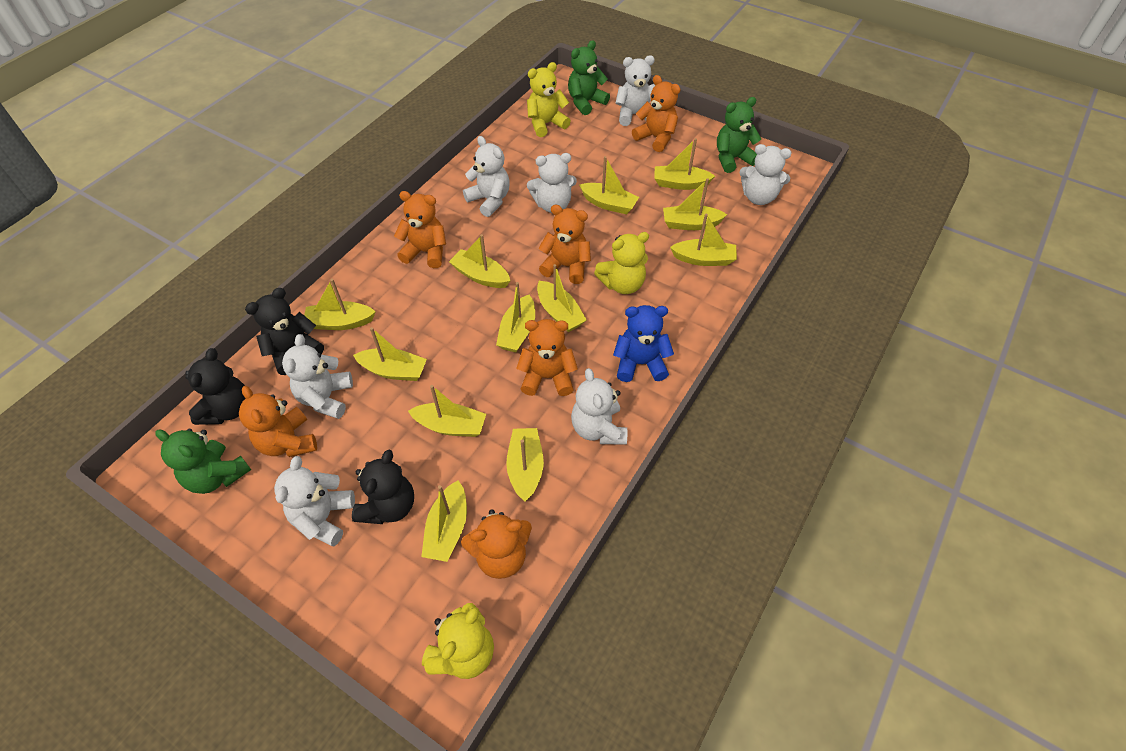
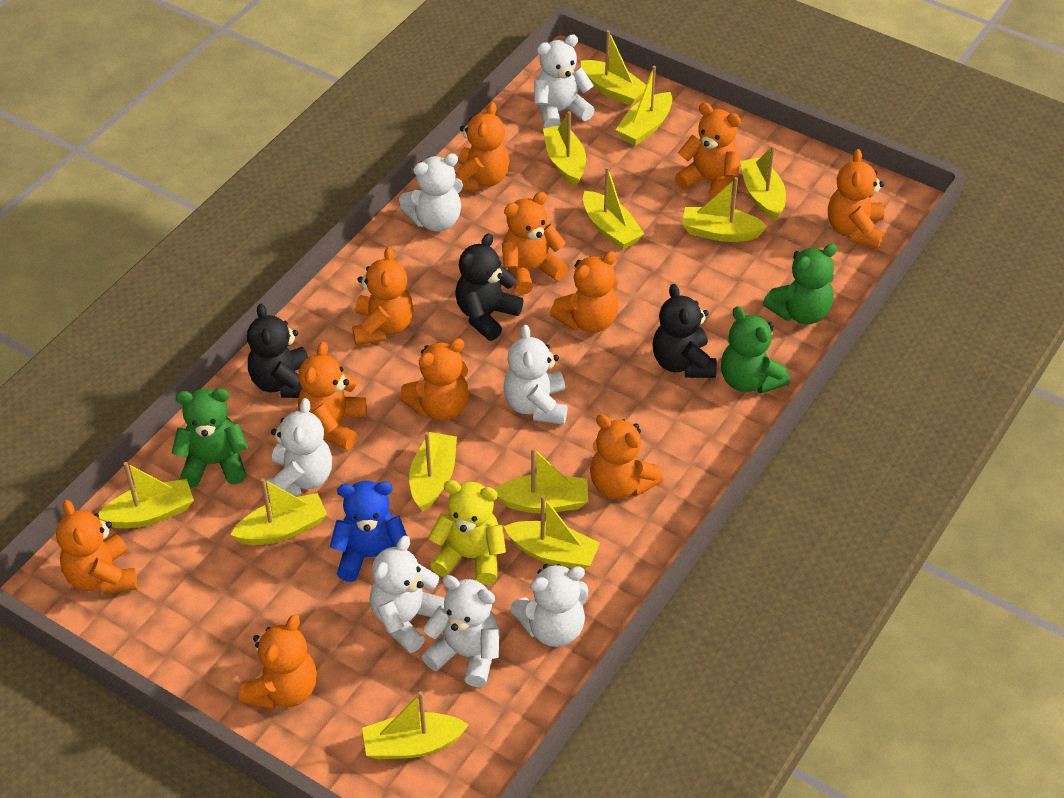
orange teddy bear: [239,386,317,457] [394,191,446,268] [461,509,532,579] [516,319,578,396] [538,205,591,284] [632,75,680,152] = 6 -> [56,500,137,594] [239,614,317,709] [298,342,367,450] [352,247,413,345] [399,338,469,421] [455,102,510,191] [502,192,568,295] [550,251,619,333] [590,414,663,499] [675,102,741,199] [828,149,884,249] = 11
yellow teddy bear: [422,603,494,679] [527,62,571,137] [594,232,649,294] = 3 -> [428,480,506,585] = 1

